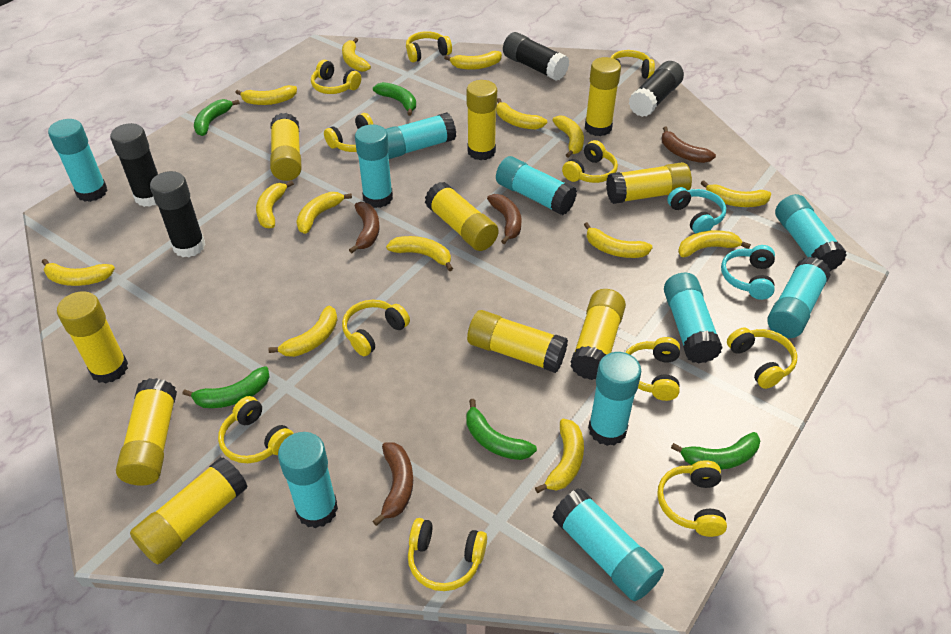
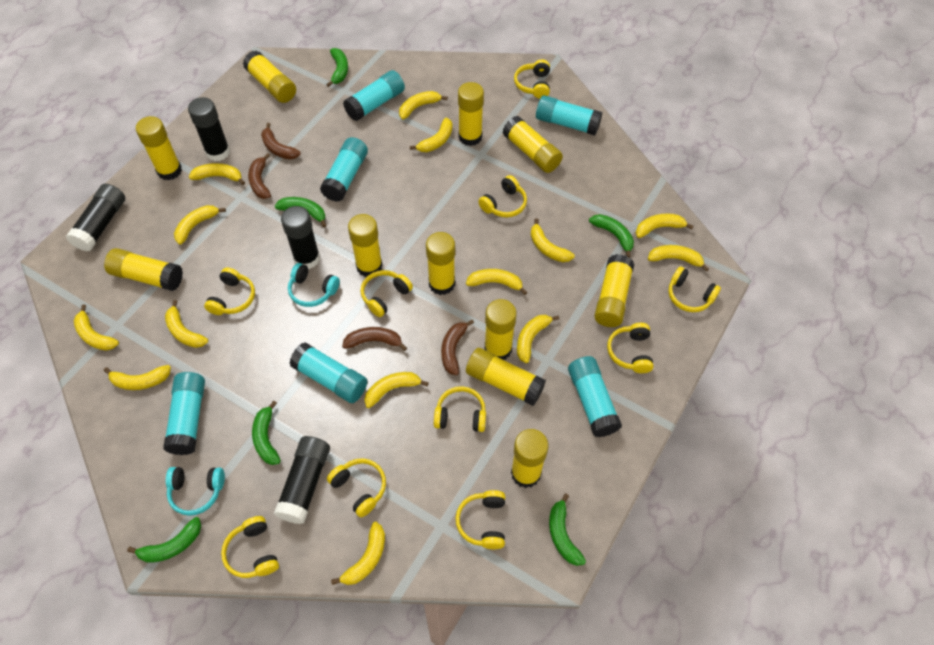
green banana: [183,366,270,408] [194,99,240,136] [373,82,416,116] [466,399,537,460] [671,432,761,470] = 5 -> [127,517,201,563] [252,401,281,465] [275,197,326,227] [326,48,348,87] [549,493,586,566] [589,214,634,258] = 6
turquoise glue stick: [48,119,108,202] [278,432,338,528] [355,124,393,208] [385,112,456,159] [496,156,577,215] [552,488,664,601] [588,352,641,446] [664,272,723,364] [767,256,831,338] [775,194,847,271] = 10 -> [163,372,205,455] [289,342,367,403] [320,137,368,202] [343,70,405,121] [536,95,602,136] [568,356,622,437] = 6
yellow glue stick: [57,291,128,384] [116,378,177,486] [130,457,248,564] [270,113,302,181] [425,182,499,251] [466,80,497,160] [467,310,568,373] [570,289,626,380] [585,57,621,136] [606,162,692,204] = 10 -> [104,248,183,291] [136,116,182,181] [243,50,296,103] [348,214,383,277] [426,232,455,295] [458,82,484,146] [466,348,546,406] [484,299,517,360] [503,116,563,173] [511,429,549,488] [594,254,635,327] = 11
yellow headphones: [218,396,294,463] [311,60,361,94] [324,113,374,152] [342,300,410,356] [406,31,452,62] [408,518,487,591] [562,140,618,183] [610,50,655,79] [625,337,680,401] [657,460,727,537] [727,328,797,389] = 11 -> [204,267,255,315] [221,516,279,578] [327,458,386,517] [360,270,413,317] [434,386,486,432] [456,490,505,549] [478,175,527,218] [514,59,550,99] [607,323,654,373] [668,266,721,312] = 10

